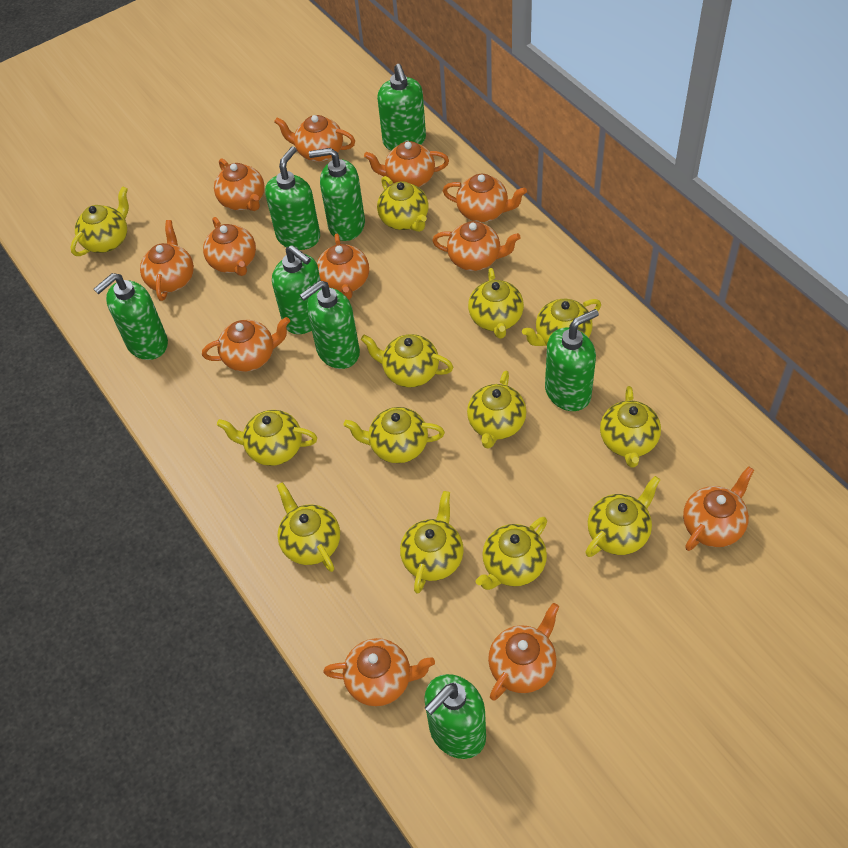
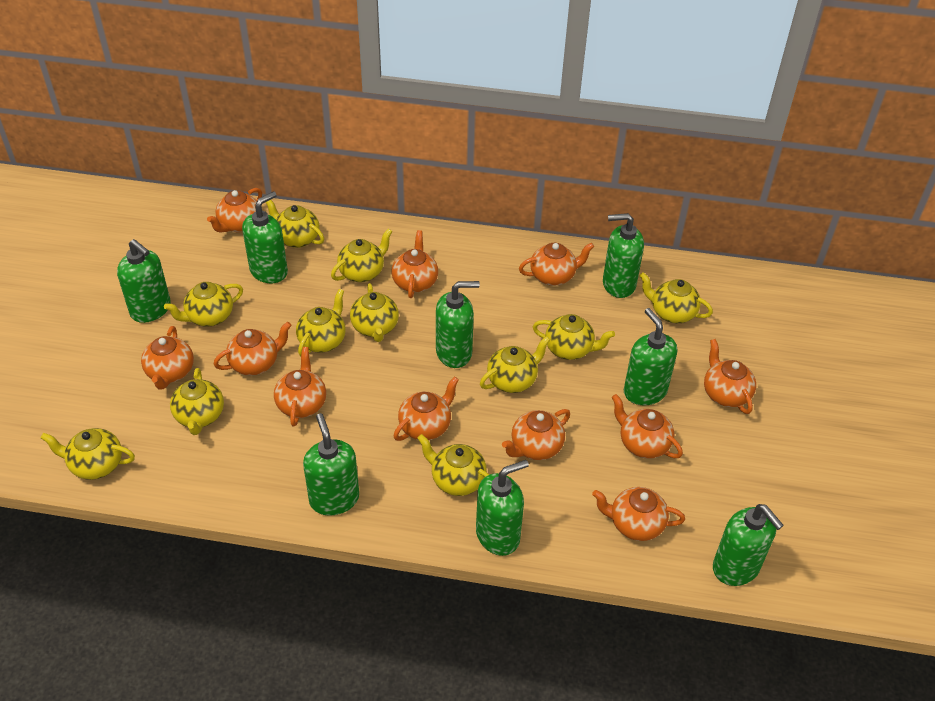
orange teapot: [140,220,194,301] [202,317,290,372] [203,217,256,276] [214,158,265,211] [274,115,355,162] [317,234,369,300] [323,638,435,706] [364,141,449,187] [432,221,521,271] [443,174,527,222] [488,603,559,701] [683,466,754,551] = 12 -> [141,326,194,390] [207,188,262,233] [214,322,291,376] [274,347,326,427] [391,230,438,298] [394,377,459,441] [502,409,570,460] [519,243,594,286] [592,487,685,541] [612,394,683,459] [704,339,756,414] = 11
yellow teapot: [70,186,129,256] [217,410,317,466] [277,482,340,572] [343,407,445,463] [361,334,453,388] [377,176,428,232] [400,491,464,594] [467,371,526,449] [468,268,524,339] [476,517,547,590] [522,299,601,346] [585,476,660,557] [600,386,661,467] = 13 -> [41,428,135,480] [164,282,243,327] [170,368,224,435] [266,200,324,248] [296,289,346,356] [331,228,393,282] [350,283,399,342] [417,434,489,496] [480,336,550,393] [533,314,615,360] [639,272,713,323] = 11

